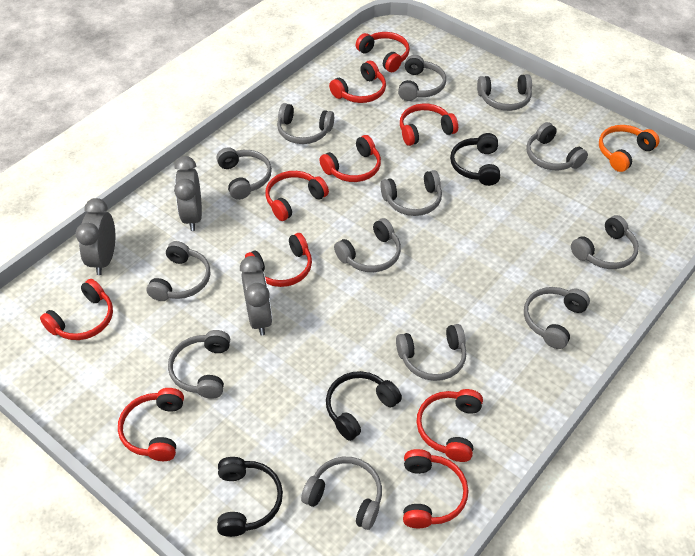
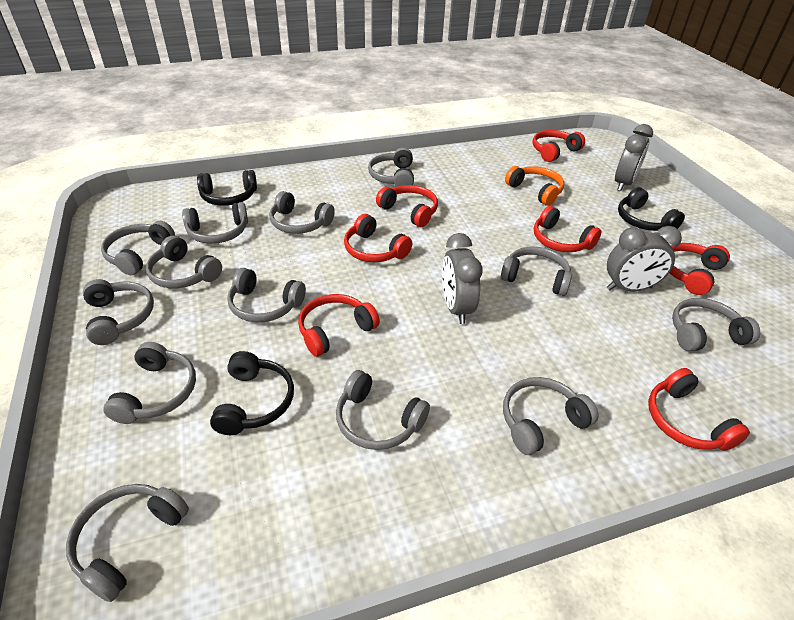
red headphones: [40,279,113,340] [118,388,184,461] [245,233,312,287] [265,171,329,221] [319,135,381,182] [329,61,386,103] [356,32,410,72] [400,104,458,146] [403,449,468,528] [417,389,483,462] = 10 -> [298,294,380,357] [344,214,412,262] [376,185,438,227] [532,130,585,162] [534,206,601,252] [648,368,750,451] [669,243,730,295] = 7

